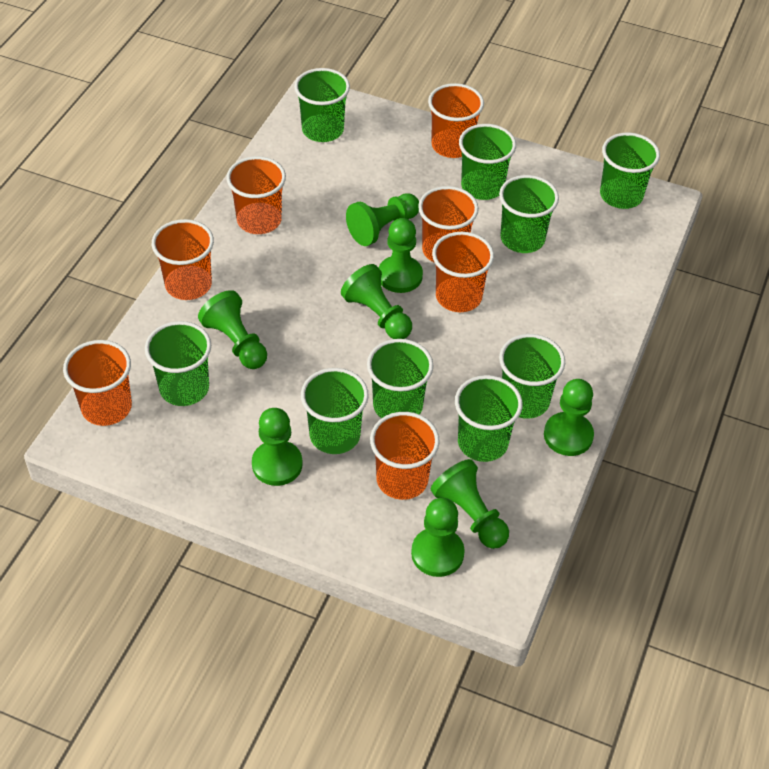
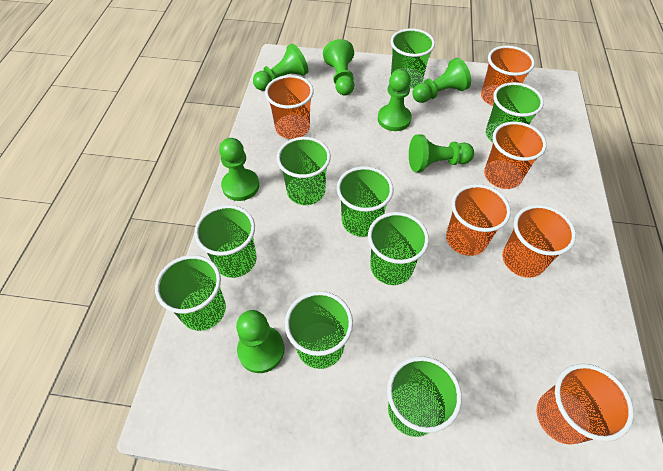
green pawn: [198,290,267,369] [252,408,303,486] [341,264,412,339] [346,193,419,246] [379,218,423,293] [411,498,465,577] [431,459,509,549] [544,379,594,456] = 8 -> [219,138,259,201] [236,310,284,373] [253,43,308,91] [323,39,354,95] [378,70,412,131] [409,134,474,172] [413,58,471,103] = 7
orange cup: [63,340,132,426] [152,219,214,300] [226,156,286,234] [370,412,440,500] [418,186,479,263] [428,83,484,158] [432,232,494,312] = 7 -> [265,75,314,139] [446,184,511,256] [481,45,535,106] [484,122,547,189] [502,205,576,278] [536,364,634,445] = 6

